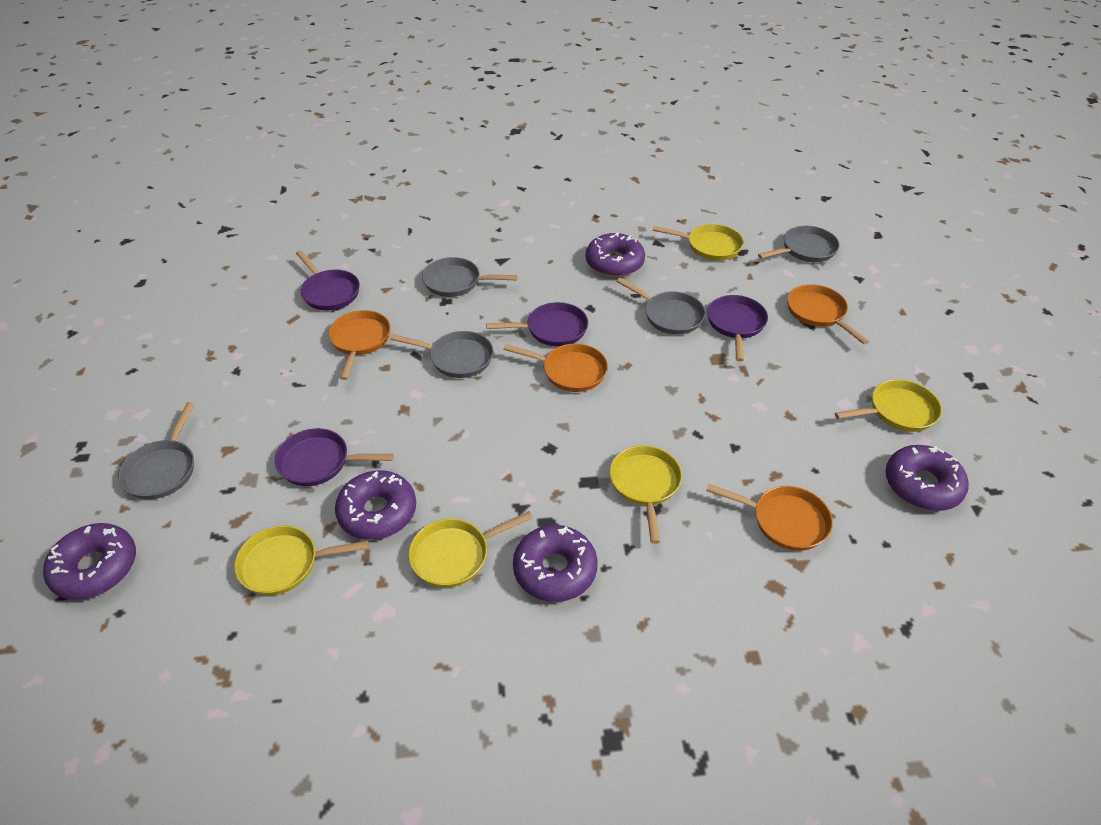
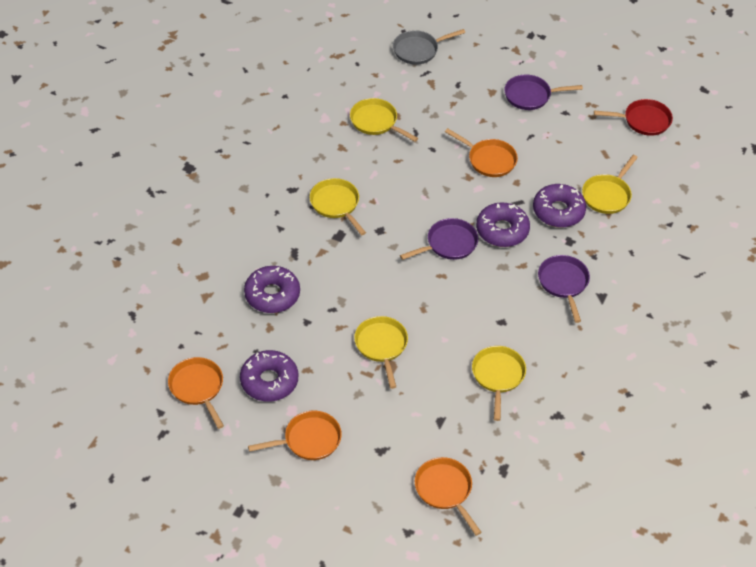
grey pan: [118,402,194,499] [390,331,493,378] [422,257,518,297] [616,278,706,335] [758,226,840,262] = 5 -> [393,29,465,65] = 1
purple donut: [43,523,136,600] [335,470,416,540] [513,525,598,602] [586,233,645,277] [886,445,969,511] = 5 -> [240,350,298,402] [244,266,300,313] [476,202,530,247] [533,184,586,228] = 4
purple pan: [275,428,394,486] [296,250,360,310] [486,302,588,346] [707,295,768,362] = 4 -> [400,218,478,260] [504,75,583,110] [538,255,590,323] = 3
red pan: none = 0 -> [594,99,673,136] = 1

